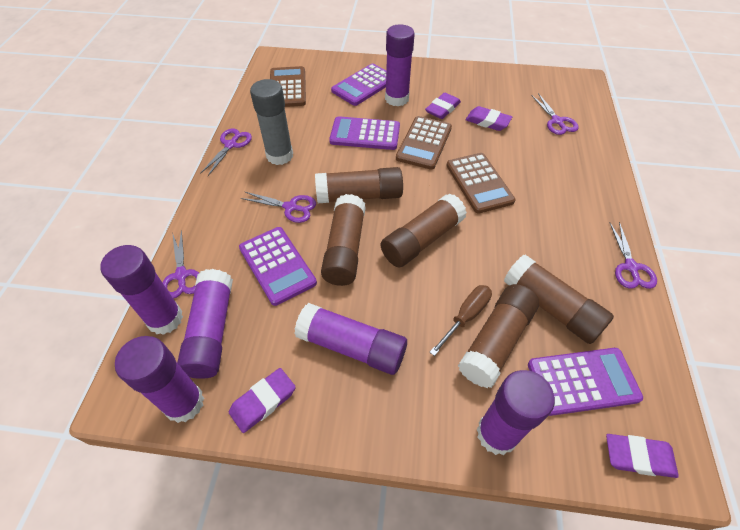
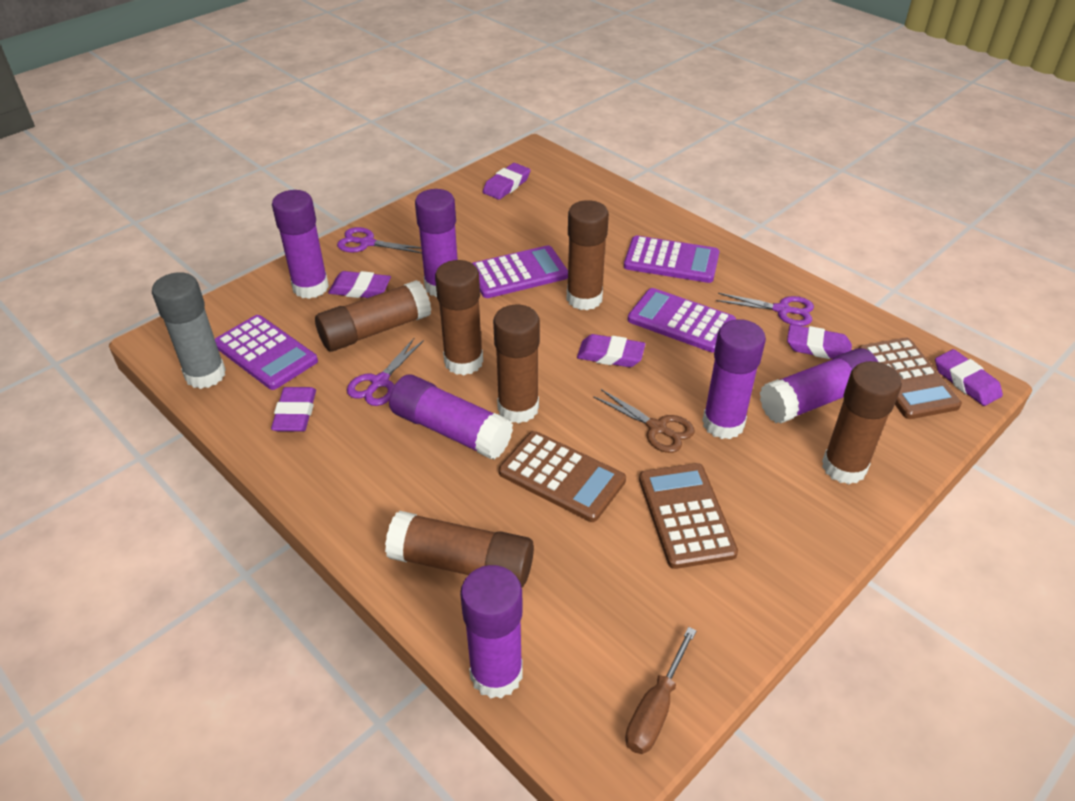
brown glue stick: [315,167,403,203] [321,194,366,286] [381,193,467,267] [458,284,539,388] [504,255,614,344] = 5 -> [315,280,431,352] [385,511,534,587] [435,260,483,375] [493,305,540,423] [567,200,609,310] [822,361,902,484] = 6
brown scissors: none = 0 -> [594,389,695,453] = 1
purple eraser: [229,368,296,433] [425,93,461,119] [466,106,512,131] [606,434,679,478] = 4 -> [271,387,316,432] [328,271,391,298] [483,163,531,200] [577,334,645,367] [787,324,852,359] [935,349,1003,406] = 6
purple scissors: [162,230,199,299] [200,128,252,176] [241,192,316,223] [532,93,579,135] [610,222,657,289] = 5 -> [337,227,422,253] [347,338,424,406] [716,293,814,326] = 3

